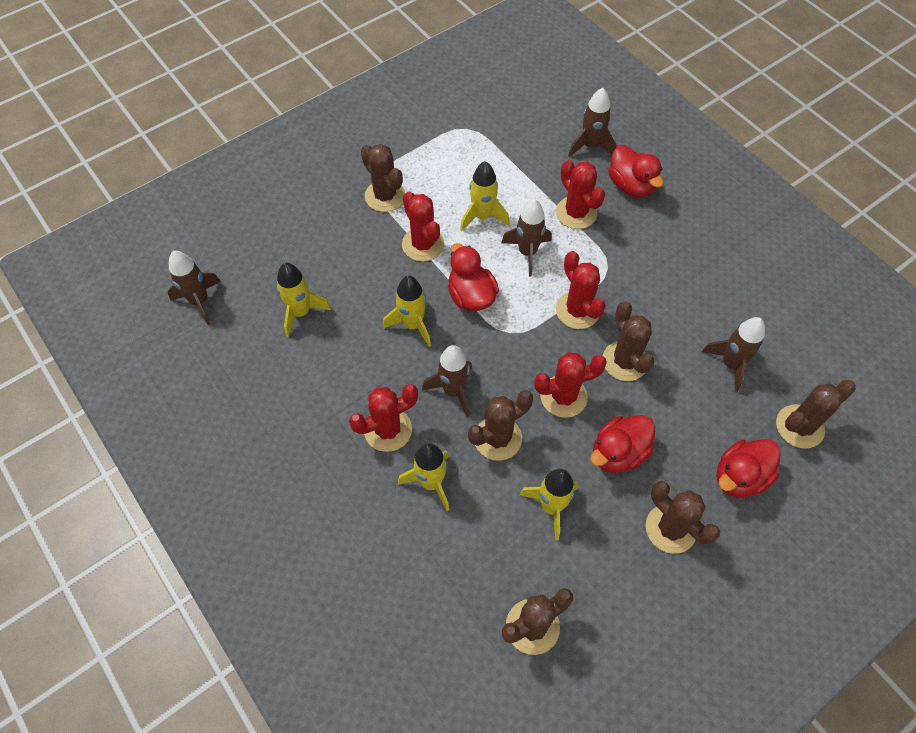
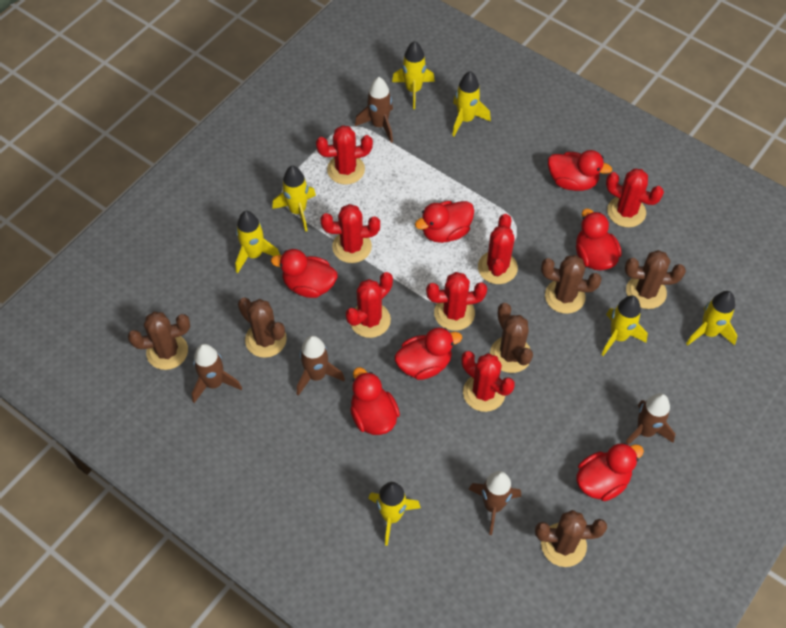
red cactus: [349,384,418,452] [402,192,444,261] [534,352,607,418] [556,160,605,229] [556,251,606,329] = 5 -> [316,125,373,185] [320,204,380,263] [346,272,393,338] [426,272,487,331] [461,351,515,412] [478,214,518,284] [606,168,664,227] = 7
red duck: [448,243,499,311] [590,415,655,473] [608,145,663,197] [716,439,781,497] = 4 -> [271,249,337,298] [350,367,400,435] [394,328,462,380] [415,201,474,243] [548,150,612,191] [576,209,622,270] [576,443,644,501] = 7
yellow rocket: [277,263,331,337] [383,276,431,347] [398,443,449,511] [460,161,509,231] [520,469,579,540] = 5 -> [235,211,280,273] [272,166,316,232] [368,482,421,546] [392,41,435,109] [452,71,491,136] [601,295,648,356] [686,291,738,346] = 7

